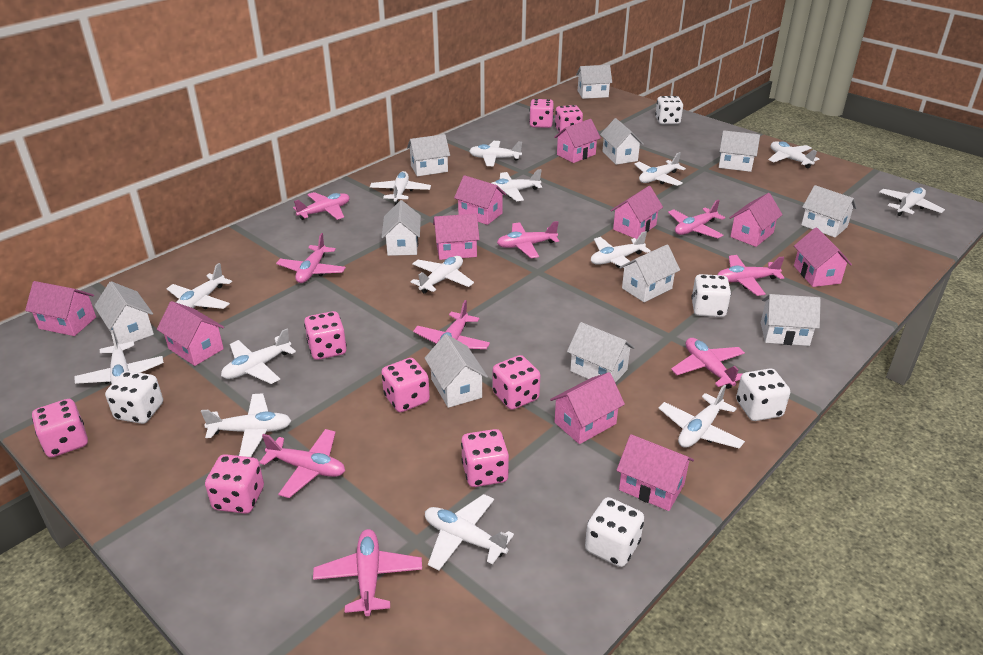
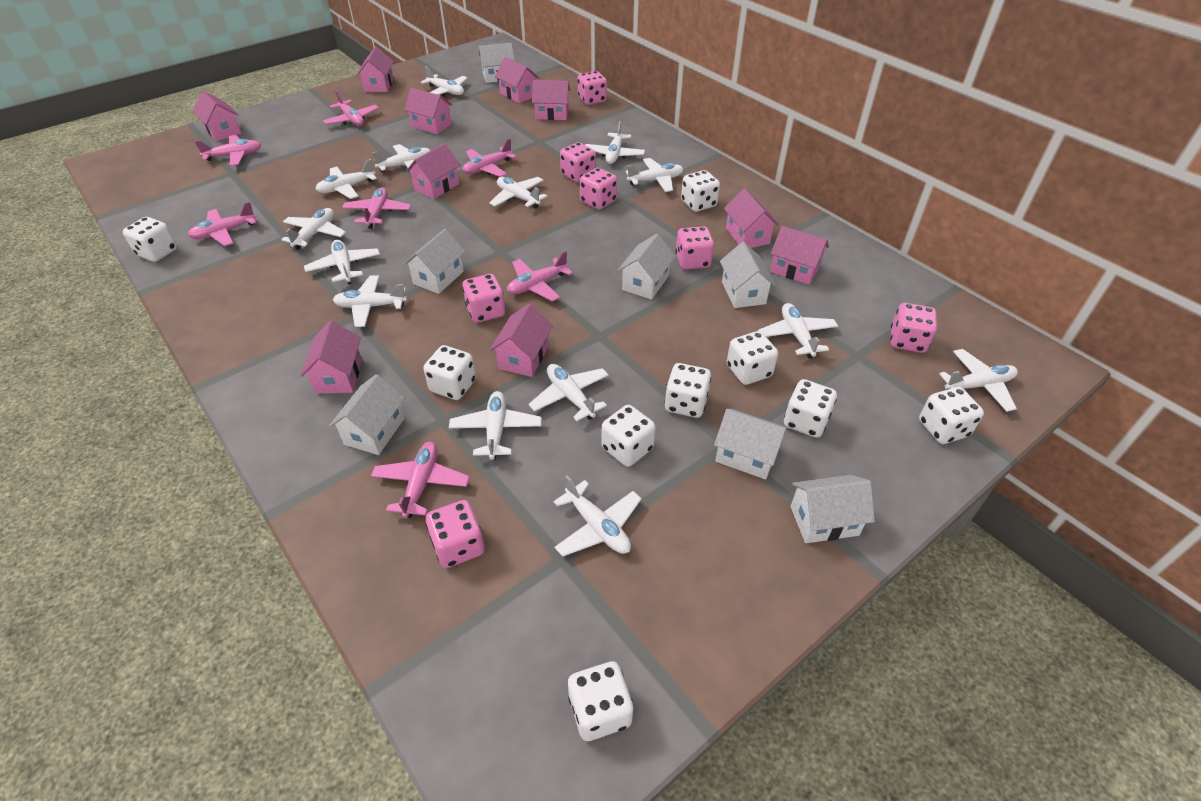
pink dice: [32,399,88,457] [205,454,264,514] [304,311,347,360] [381,358,430,412] [461,429,509,487] [492,355,540,410] [529,99,554,128] [555,105,583,132] = 8 -> [425,500,485,568] [462,274,505,323] [560,142,596,182] [578,71,607,105] [580,168,617,210] [676,226,714,270] [890,303,937,353] = 7
pink plane: [259,429,345,498] [276,233,346,283] [293,192,350,220] [313,529,422,616] [413,300,490,349] [497,221,559,258] [668,199,725,238] [671,338,745,389] [718,255,785,296] = 9 -> [188,202,256,246] [195,135,261,166] [323,90,379,126] [342,187,411,229] [371,442,469,518] [463,139,517,177] [507,251,573,302] = 7
white dice: [105,371,163,424] [585,497,644,567] [655,96,683,124] [691,274,731,317] [736,368,790,421] = 5 -> [123,217,177,262] [423,345,476,400] [568,661,633,741] [602,405,656,467] [665,363,711,418] [681,170,720,212] [727,331,778,385] [784,379,837,438] [919,387,984,444] = 9
white house: [94,281,154,344] [382,200,421,256] [407,134,450,176] [425,334,488,408] [567,322,635,383] [576,65,612,99] [600,118,644,165] [619,245,680,302] [719,130,760,172] [761,294,821,346] [801,185,857,237] = 11 -> [329,374,405,455] [403,229,465,294] [479,43,515,83] [618,234,675,300] [714,409,788,479] [720,242,776,308] [791,475,875,543] = 7

